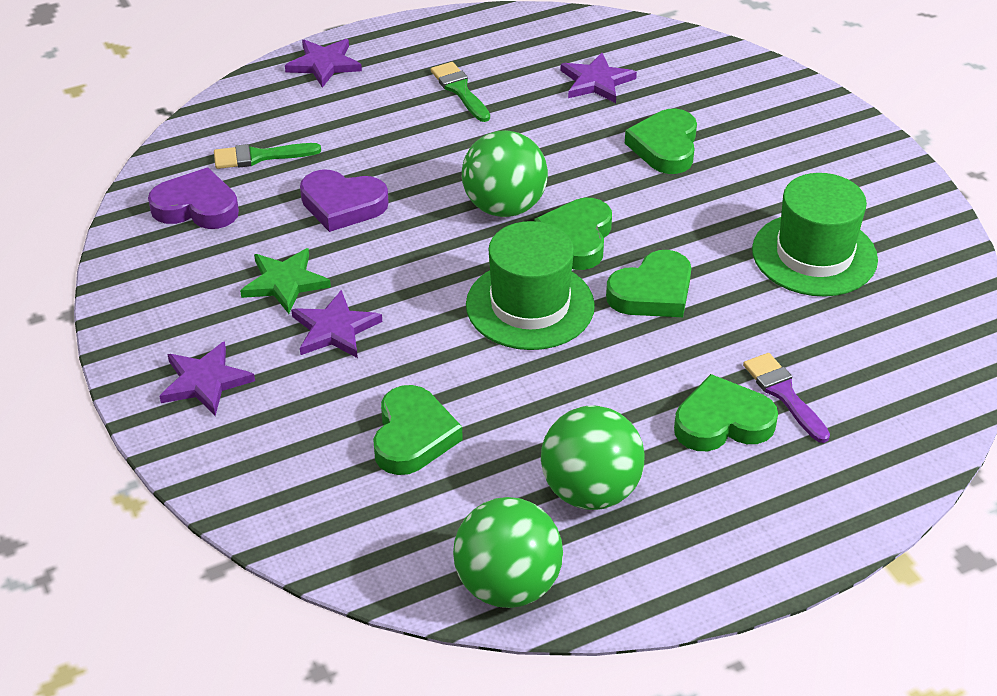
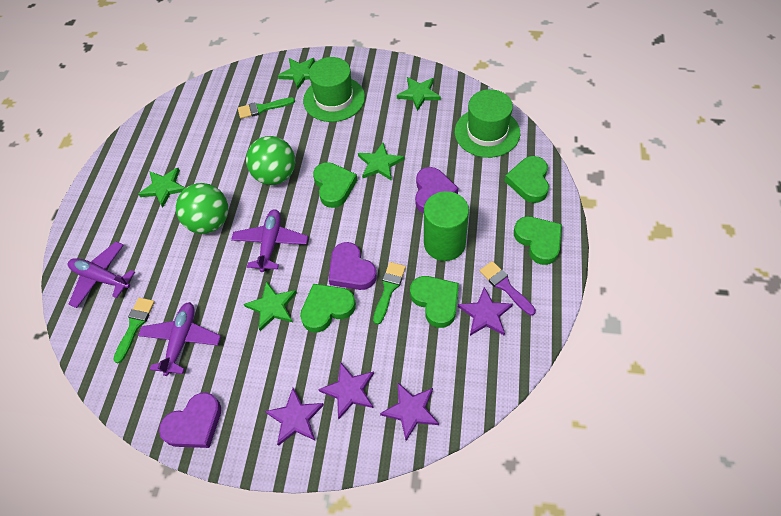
green ball: [453,497,563,608] [462,130,548,217] [541,406,645,510] = 3 -> [176,183,229,234] [246,136,295,185] = 2
green brush: [214,143,321,169] [431,62,490,122] = 2 -> [113,298,155,363] [238,97,295,119] [373,262,406,325] = 3
green cylinder: none = 0 -> [424,191,469,261] = 1
green star: [240,248,331,314] = 1 -> [138,168,185,207] [244,281,297,331] [278,58,315,89] [358,143,404,181] [397,77,441,111] = 5
purple heart: [148,168,239,229] [300,170,389,232] = 2 -> [159,392,221,448] [329,242,377,290] [415,167,458,213] = 3
purple plane: none = 0 -> [68,242,135,308] [138,302,221,376] [231,209,308,272] = 3

